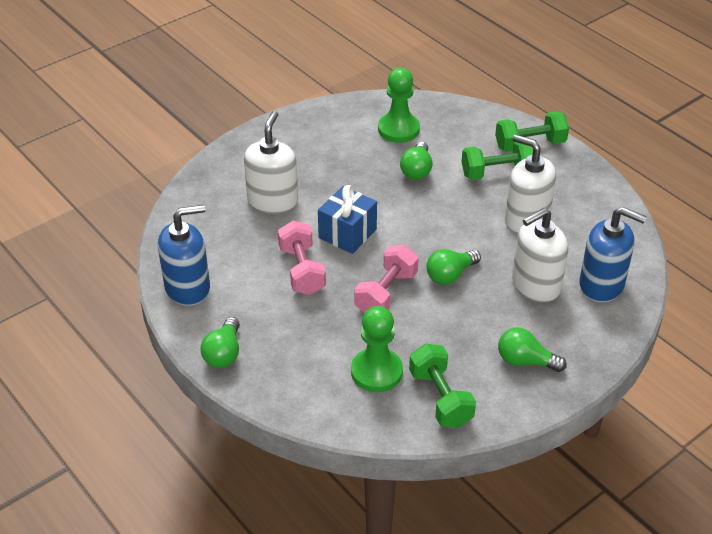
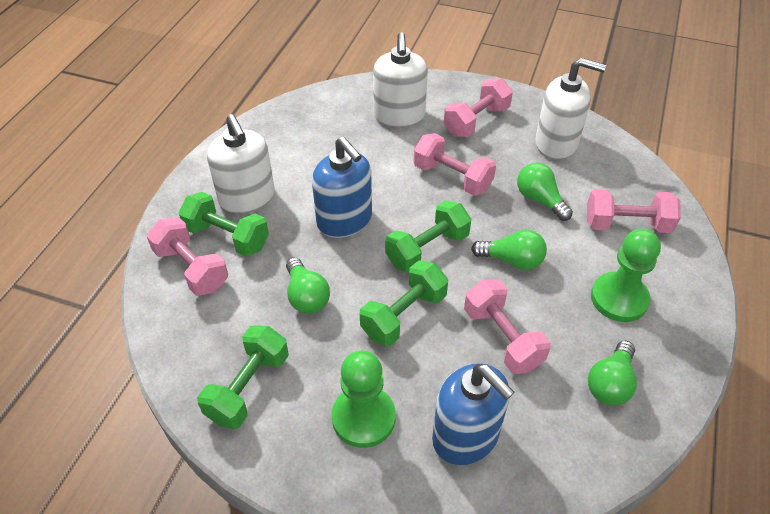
blue gift: [318,185,377,254] = 1 -> none = 0
green dumbbell: [409,344,476,428] [462,142,533,180] [495,111,569,152] = 3 -> [179,192,269,257] [197,325,289,429] [360,260,448,346] [385,200,471,273] = 4
pink dumbbell: [278,221,326,295] [354,245,419,313] = 2 -> [147,217,228,296] [414,133,496,196] [444,78,513,137] [464,280,551,374] [587,189,681,233] = 5

